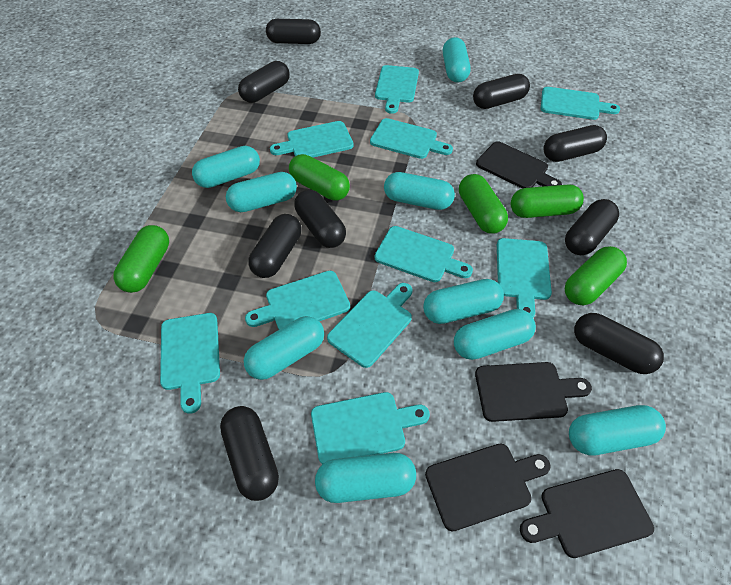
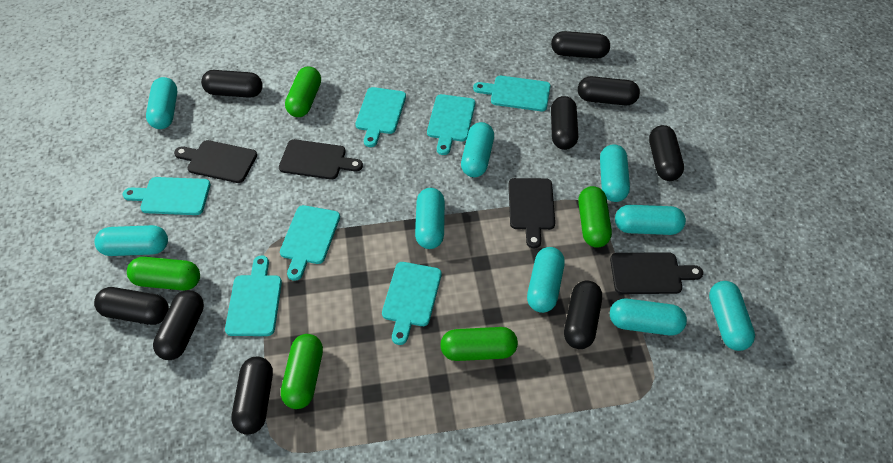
turquoise cutting board: [160,313,220,414] [245,271,350,329] [270,121,354,157] [311,392,430,464] [327,283,412,368] [370,118,453,159] [375,65,419,114] [375,226,473,282] [497,238,552,318] [541,87,620,120] = 10 -> [123,177,211,215] [225,255,282,336] [280,205,340,281] [355,87,406,147] [382,262,442,345] [427,94,475,155] [473,76,551,111] = 7

